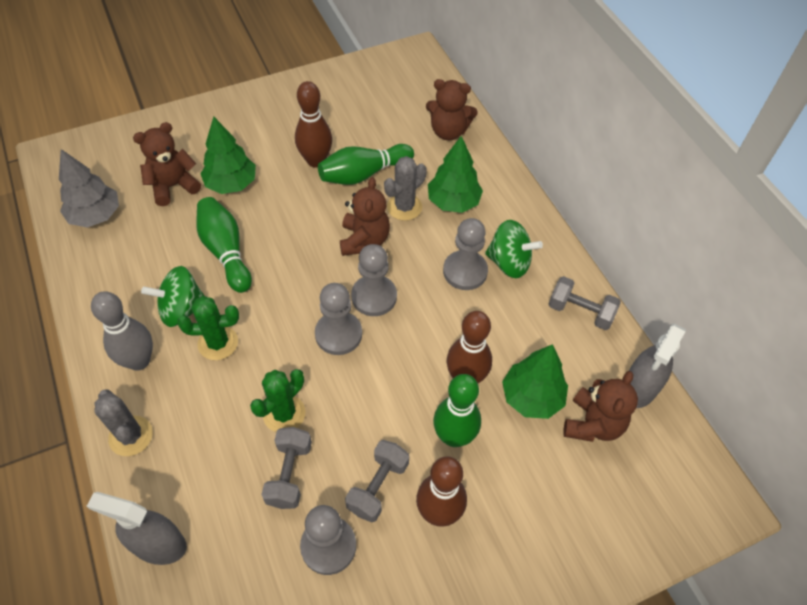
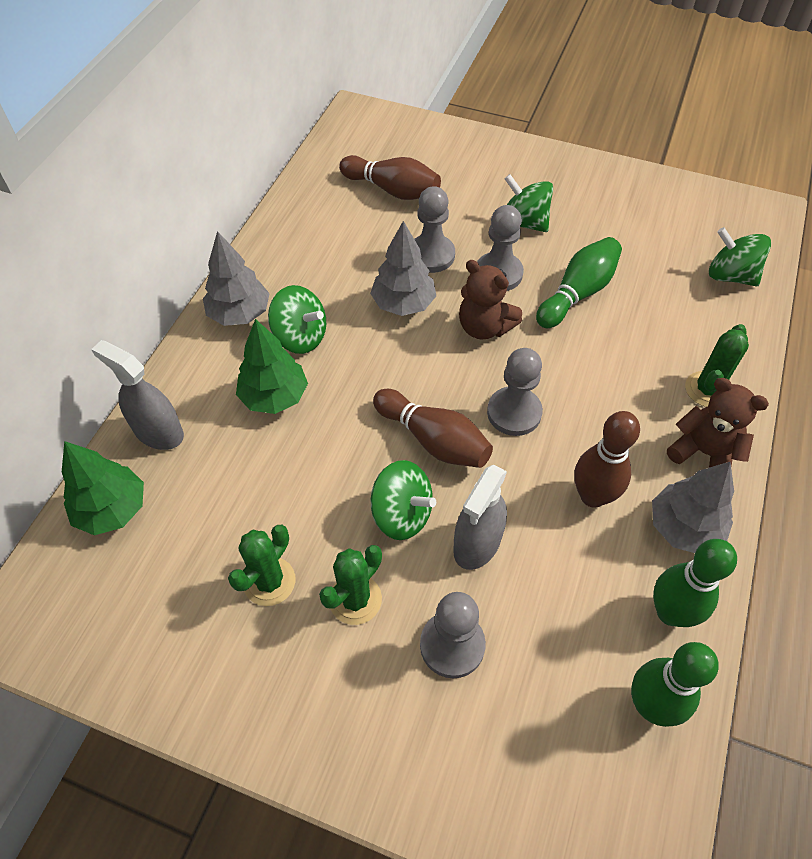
brown teddy bear: [133,122,201,206] [340,177,390,256] [426,79,478,140] [563,371,638,442] = 4 -> [459,260,522,339] [667,378,769,468] = 2
green cactus: [177,296,239,360] [250,369,305,432] = 2 -> [228,525,296,606] [319,545,382,625] [685,324,749,407] = 3
green spinning top: [141,266,204,327] [485,220,543,278] = 2 -> [268,285,326,354] [371,460,436,540] [504,174,553,232] [709,227,771,286] = 4
green tree: [200,117,256,194] [428,136,483,213] [502,344,568,419] = 3 -> [62,441,144,535] [236,319,308,414] = 2
grey bowling pin: [91,291,153,371] = 1 -> none = 0
grey cactus: [94,390,153,456] [384,156,427,221] = 2 -> none = 0
grey dumbbell: [261,427,312,509] [345,440,409,522] [549,276,621,330] = 3 -> none = 0
grey tree: [59,149,119,228] = 1 -> [203,231,270,326] [370,221,436,316] [652,462,734,553] = 3

